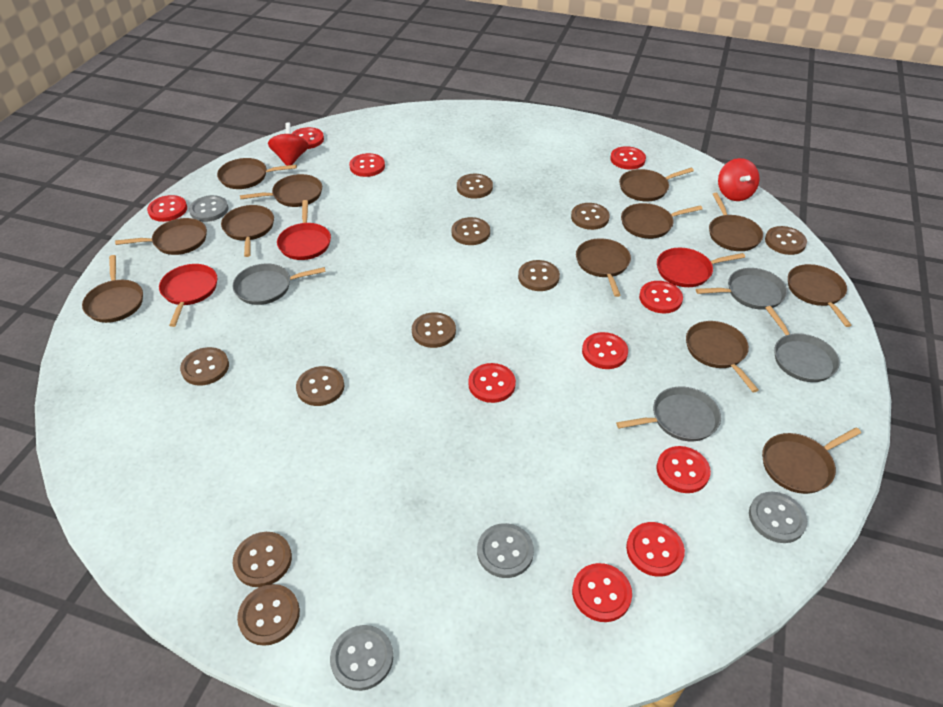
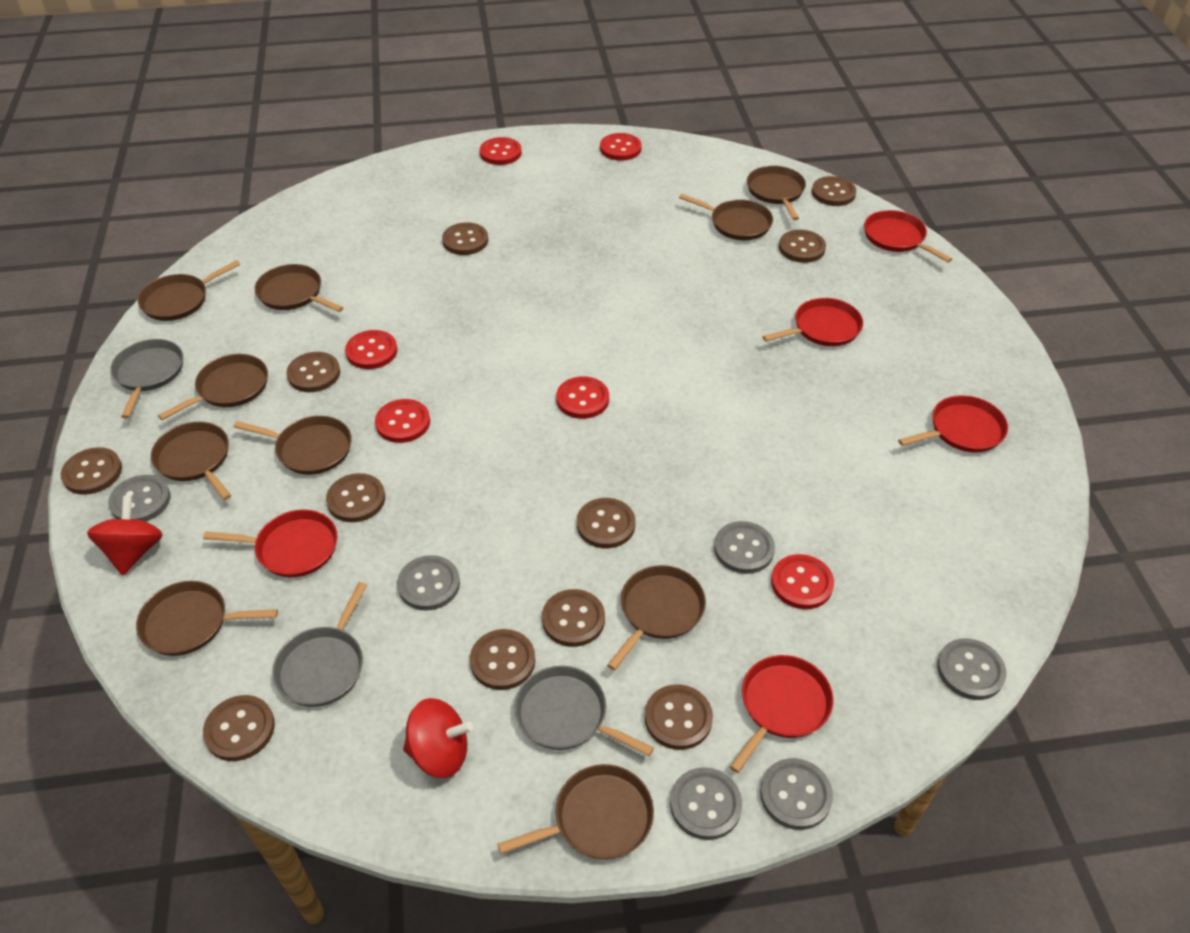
brown button: [180,347,229,386] [233,532,292,587] [237,584,300,646] [296,366,344,406] [412,312,456,348] [451,217,490,245] [457,174,493,199] [518,260,560,291] [571,203,610,230] [765,226,807,255] = 10 -> [61,447,122,495] [203,695,275,761] [286,352,340,392] [326,473,385,522] [442,222,488,255] [470,629,535,690] [542,589,605,647] [577,498,635,548] [645,684,713,750] [779,230,826,263] [812,176,857,206] = 11
brown pan: [82,255,143,323] [115,218,207,255] [217,158,297,189] [221,205,274,257] [240,174,322,207] [576,238,631,297] [619,168,694,202] [621,203,703,239] [686,321,759,392] [709,193,763,251] [762,427,861,494] [788,264,851,327] = 12 -> [136,581,278,656] [138,260,240,321] [151,422,231,500] [158,354,268,420] [234,416,352,475] [255,264,344,312] [498,764,654,860] [607,565,706,670] [679,194,773,240] [747,165,806,220] = 10
grey button: [189,195,229,222] [330,625,393,691] [477,523,534,578] [749,492,807,543] = 4 -> [108,475,170,522] [397,555,460,611] [670,767,742,840] [714,521,775,574] [760,758,833,830] [937,638,1007,700] = 6
grey pan: [233,263,326,305] [616,387,721,441] [696,268,787,310] [765,306,840,382] = 4 -> [111,339,183,419] [272,582,367,707] [515,666,654,756] = 3
red button: [147,195,187,222] [291,127,324,149] [349,153,385,177] [468,363,516,403] [572,563,632,622] [582,332,628,369] [610,146,646,170] [626,522,685,577] [639,281,683,313] [656,446,711,493] = 10 -> [345,330,397,369] [375,399,430,443] [480,137,522,165] [556,376,609,419] [600,133,642,161] [771,554,834,609] = 6
red pan: [159,264,217,327] [277,200,331,260] [657,248,745,287] = 3 -> [203,509,338,577] [730,655,834,773] [762,298,863,346] [864,210,952,263] [898,395,1008,452] = 5

